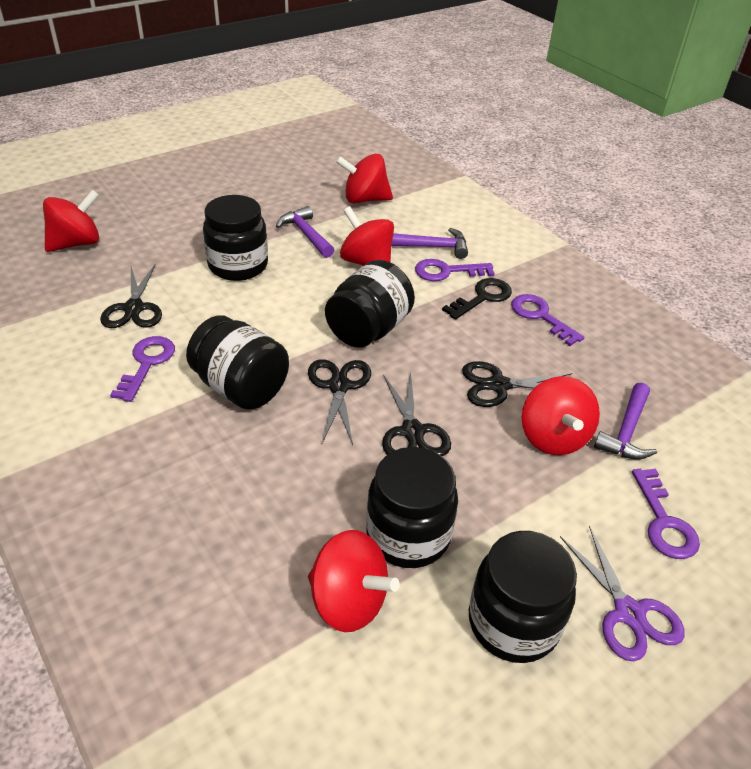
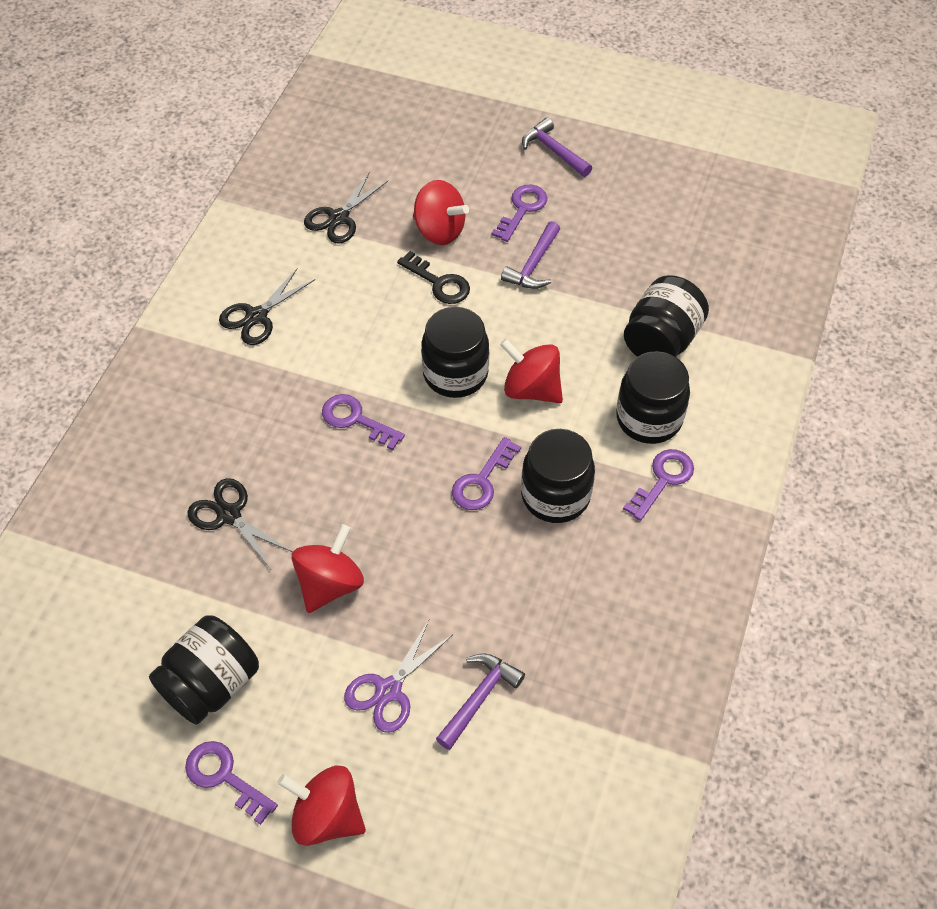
black scissors: [100,264,162,328] [308,359,371,445] [382,372,451,456] [462,361,572,407] = 4 -> [187,478,293,569] [219,268,315,345] [304,173,388,244] = 3
purple key: [110,336,175,402] [415,259,495,281] [511,294,585,346] [632,469,700,559] = 4 -> [185,741,278,825] [322,394,405,450] [452,437,521,510] [491,184,547,242] [623,449,694,521] = 5
red spinning top: [43,189,99,252] [308,530,399,632] [335,154,393,204] [340,206,394,266] [522,376,600,455] = 5 -> [277,766,366,846] [292,524,364,613] [413,180,469,245] [500,339,563,403] = 4

